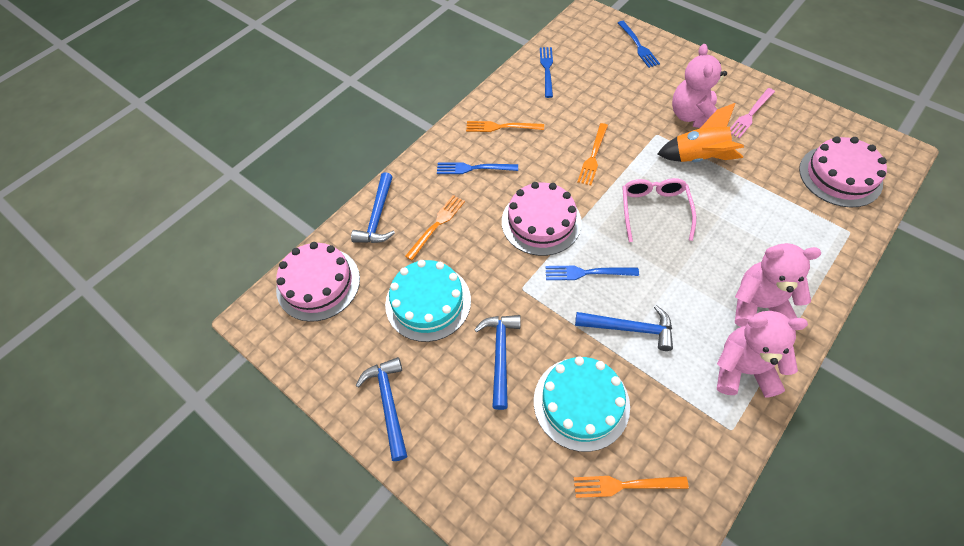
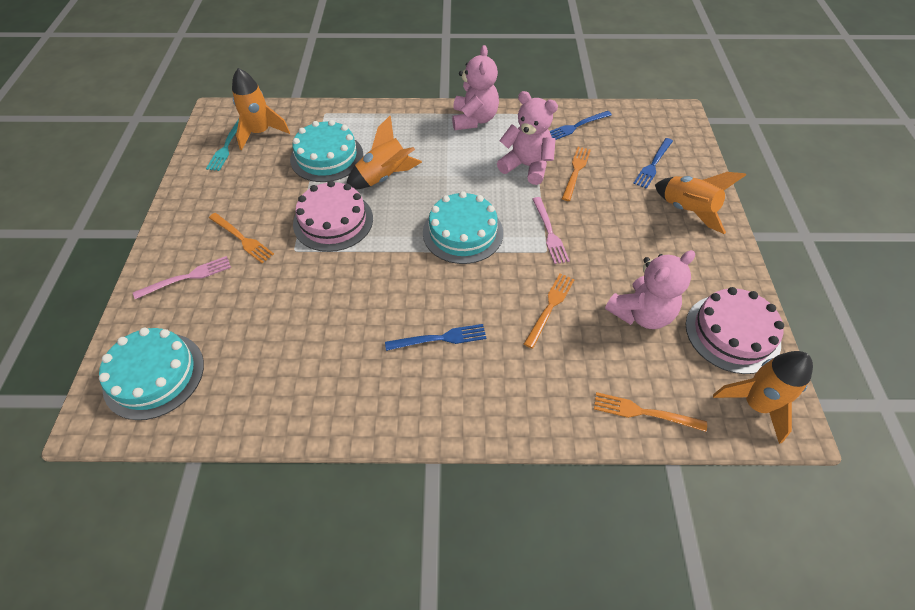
blue fork: [437,162,518,174] [540,47,553,98] [546,266,639,280] [618,21,660,68] = 4 -> [385,324,486,351] [550,111,612,140] [633,138,673,189] = 3
blue hammer: [351,172,395,243] [356,357,407,461] [474,315,520,410] [575,305,673,351] = 4 -> none = 0
orange rocket: [658,103,744,162] = 1 -> [232,68,290,150] [346,116,422,189] [655,172,746,234] [713,351,813,444] = 4
pink cake: [276,242,360,322] [502,182,582,256] [799,137,887,208] = 3 -> [293,181,373,252] [686,287,784,374] = 2
pink fork: [730,88,775,138] = 1 -> [133,256,231,299] [532,197,570,264] = 2
pink glasses: [622,178,696,242] = 1 -> none = 0
turquoise cake: [385,260,471,342] [534,356,630,452] = 2 -> [99,328,204,420] [290,120,363,182] [423,191,503,264] = 3
turquoise fork: none = 0 -> [206,119,239,171] = 1

